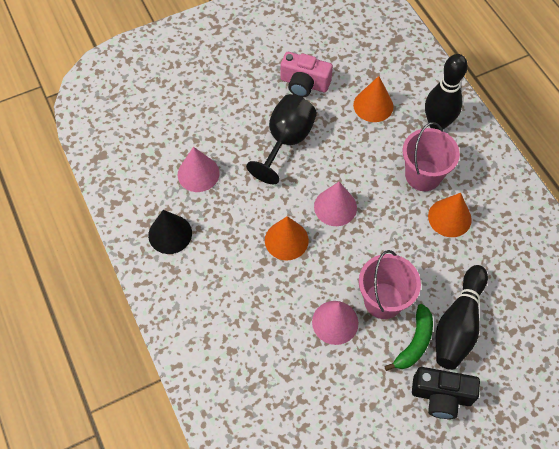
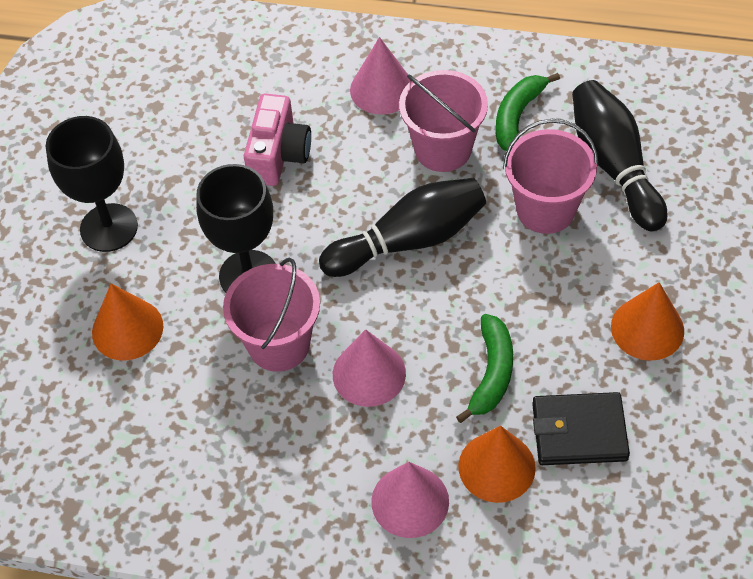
black camera: [412,367,480,419] = 1 -> none = 0
black cone: [148,210,192,254] = 1 -> none = 0
black goblet: [246,94,317,184] = 1 -> [46,116,138,252] [196,164,276,292] = 2
black wallet: none = 0 -> [532,392,630,465] = 1
green banana: [384,304,433,371] = 1 -> [456,314,513,423] [496,73,560,151] = 2
pink bucket: [359,250,421,319] [402,122,460,191] = 2 -> [223,258,320,372] [399,70,488,172] [503,119,599,234] = 3

